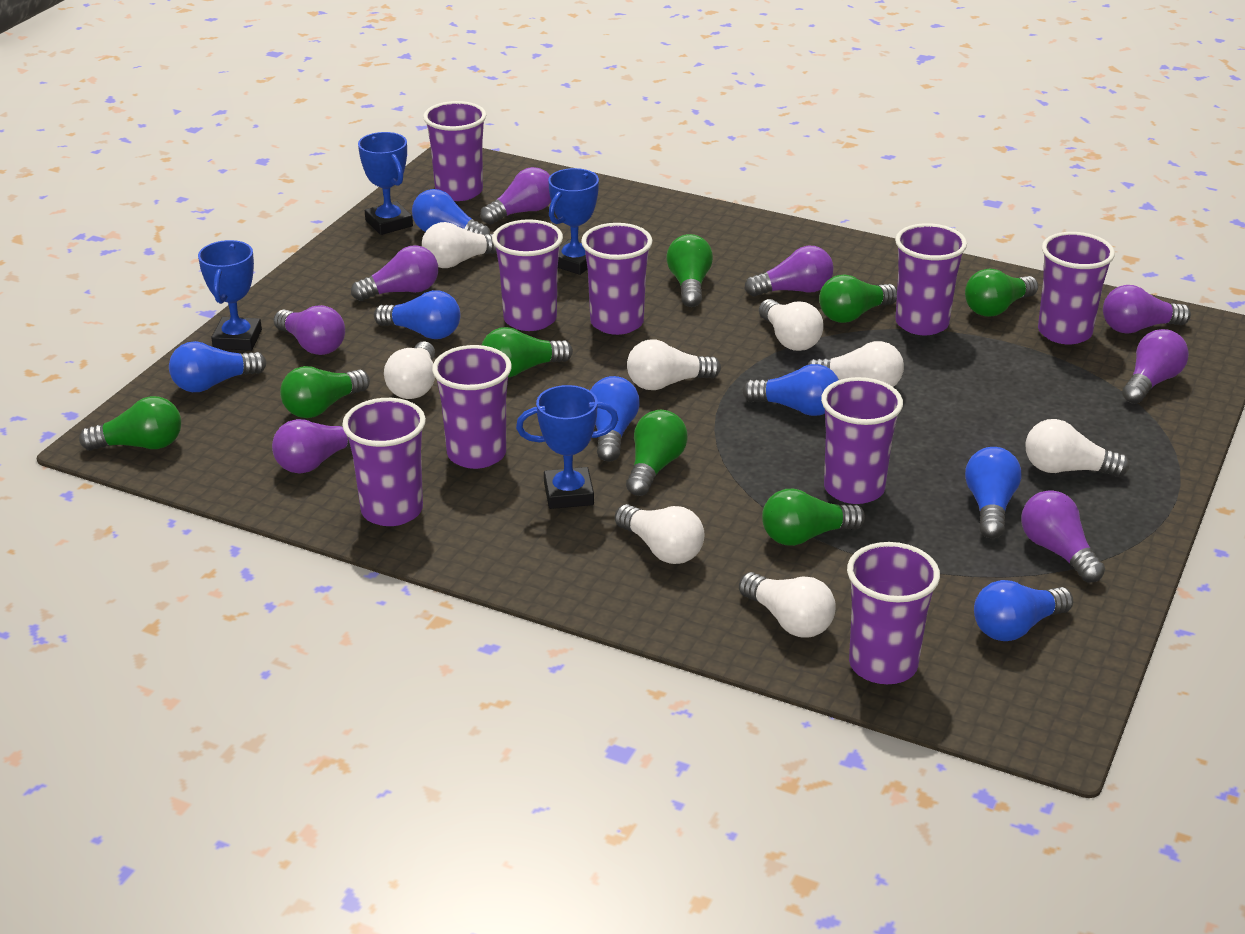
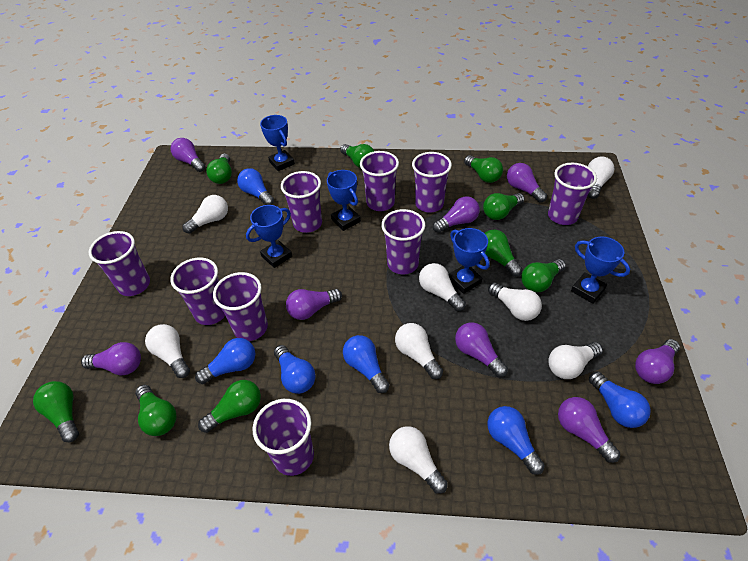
blue light bulb: [169,341,266,392] [374,290,460,339] [412,189,490,235] [590,376,640,462] [742,364,839,416] [965,447,1021,538] [974,580,1073,641] = 7 -> [195,338,255,384] [237,168,274,205] [274,345,316,394] [343,335,390,393] [487,406,545,475] [589,371,651,428] = 6
blue trophy: [198,240,262,351] [358,132,413,235] [516,385,618,509] [548,168,599,275] = 4 -> [246,205,292,268] [260,115,295,171] [327,170,361,231] [449,228,490,294] [571,237,630,304] = 5
green light bulb: [79,396,181,451] [280,366,370,418] [482,327,573,377] [626,410,688,496] [667,234,713,307] [762,489,865,546] [819,274,897,323] [965,269,1038,317] = 8 -> [33,381,79,442] [135,385,176,436] [198,380,261,433] [206,154,232,184] [340,144,374,168] [464,155,503,183] [483,193,524,220] [484,230,523,276] [521,259,566,292] = 9

